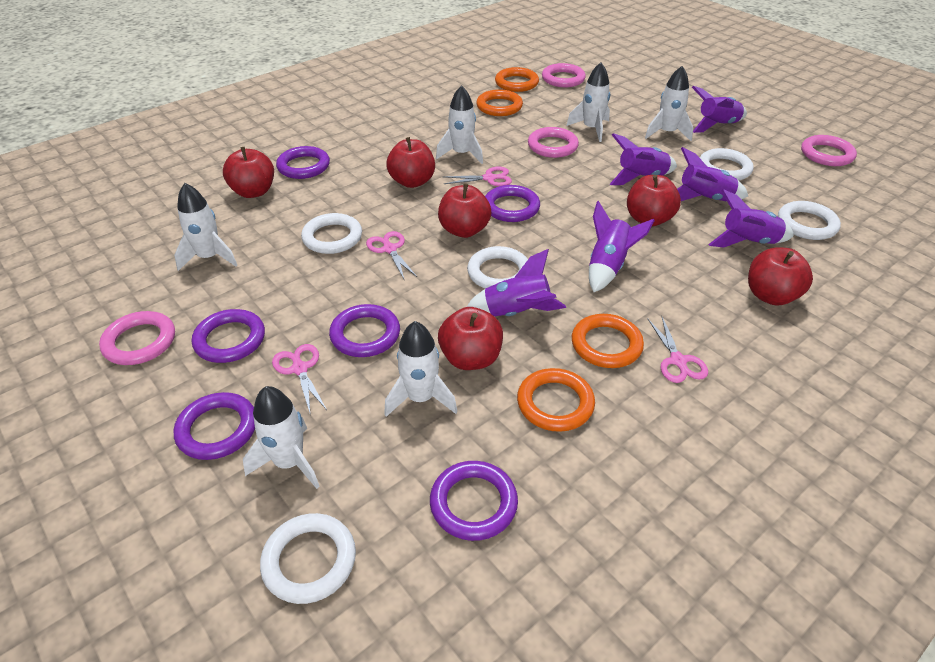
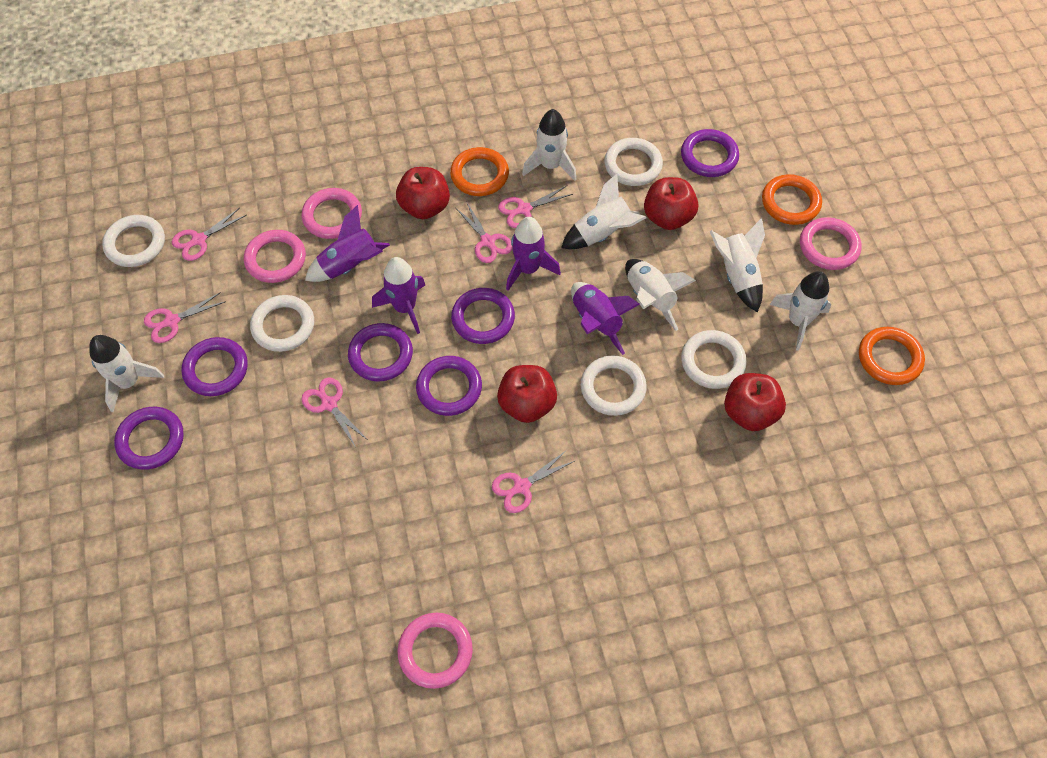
orange ring: [476,90,523,116] [495,67,539,92] [517,368,595,432] [572,314,644,368] = 4 -> [450,147,509,196] [762,174,822,225] [859,327,925,385] = 3
pink scissors: [272,344,327,416] [366,231,417,281] [442,167,512,186] [647,317,708,383] = 4 -> [144,292,226,343] [172,208,247,261] [301,377,368,448] [456,201,513,263] [492,450,576,513] [498,186,573,228] = 6
purple rocket: [467,249,566,316] [589,201,655,292] [610,133,677,185] [677,147,748,201] [692,86,747,133] [708,189,794,247] = 6 -> [305,205,390,282] [372,257,425,334] [506,217,561,291] [571,282,640,355] = 4
red apple: [223,147,274,198] [386,137,435,188] [438,184,492,238] [438,307,503,370] [627,175,681,226] [748,247,813,305] = 6 -> [396,167,450,219] [497,365,557,423] [644,177,698,230] [724,373,786,431] = 4

